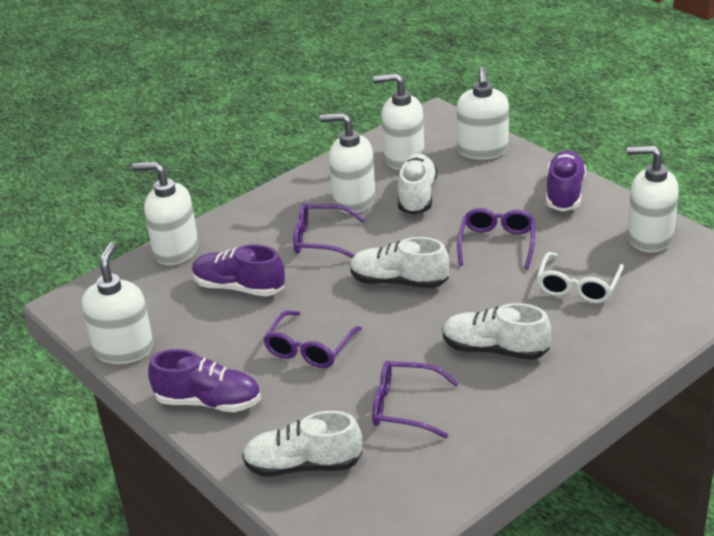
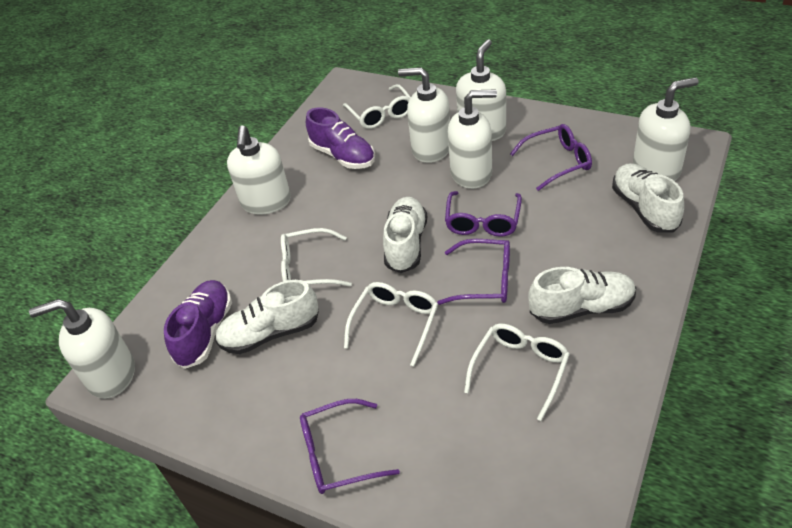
purple shoe: [148,349,261,412] [192,244,285,297] [546,150,586,212] = 3 -> [164,280,232,369] [306,107,375,169] = 2
white glasses: [537,252,624,303] = 1 -> [281,228,352,287] [343,84,411,129] [344,282,438,367] [464,324,570,421] = 4

